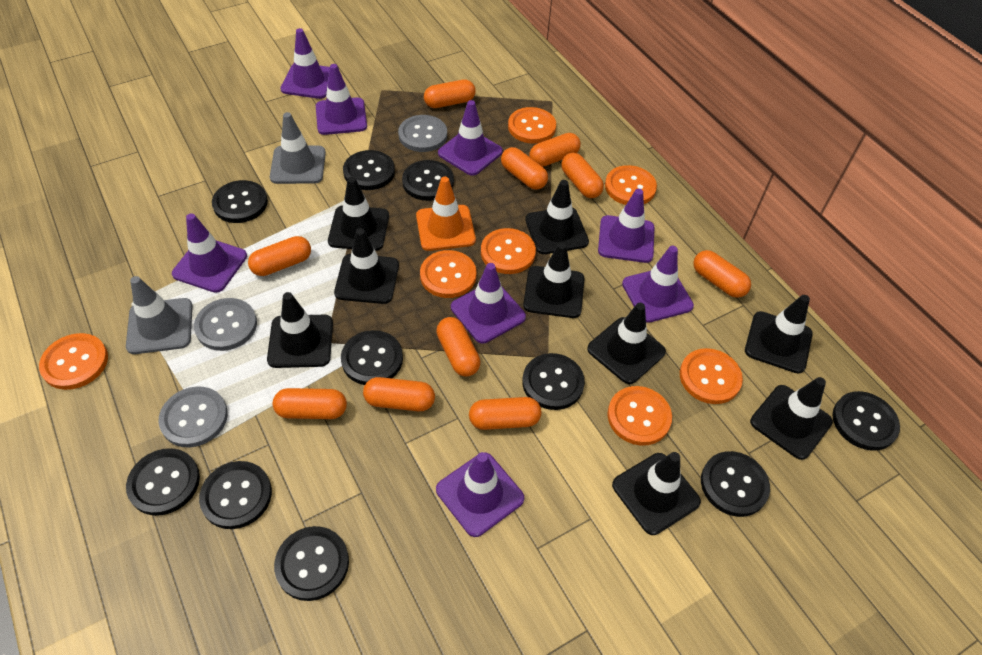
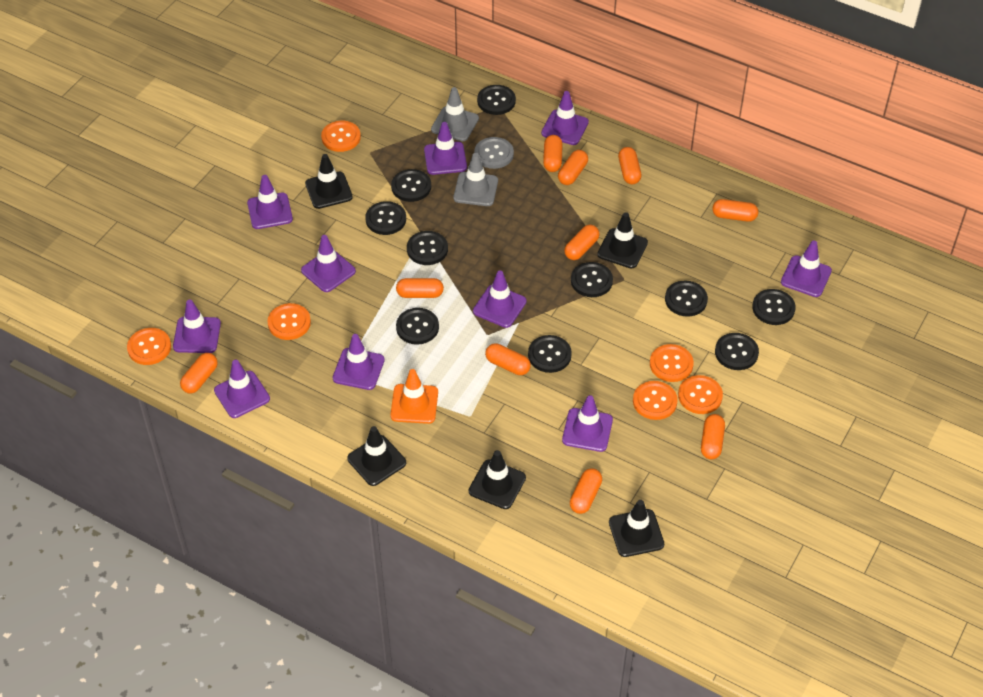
black traffic cone: [267,292,333,368] [328,177,389,251] [334,228,399,304] [523,242,585,318] [525,180,589,254] [587,303,666,384] [612,452,701,535] [745,295,813,374] [750,377,833,460] = 9 -> [305,154,353,209] [347,426,406,486] [469,450,526,509] [597,212,648,269] [609,500,664,557] = 5
grey button: [158,386,228,448] [194,298,257,351] [398,115,447,152] = 3 -> [474,137,514,169] = 1
orange button: [39,333,108,390] [420,250,477,298] [481,228,536,274] [508,107,556,144] [605,165,657,205] [607,386,672,446] [680,348,743,404] = 7 -> [127,328,171,365] [267,303,311,340] [321,121,361,152] [633,381,678,420] [650,344,694,382] [678,375,723,414] = 6
purple traffic cone: [172,213,247,293] [280,28,330,99] [316,64,367,135] [436,452,524,537] [438,100,503,176] [451,263,526,343] [598,189,654,263] [622,246,694,323] = 8 -> [173,300,221,353] [214,360,270,418] [247,175,293,229] [301,235,356,292] [333,334,385,390] [424,122,467,175] [473,270,527,328] [541,91,589,145] [562,395,613,452] [781,240,832,297] = 10

